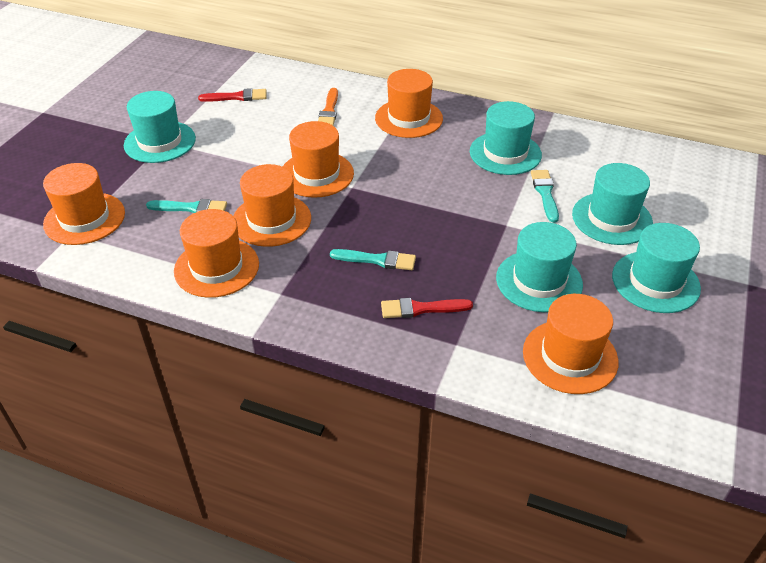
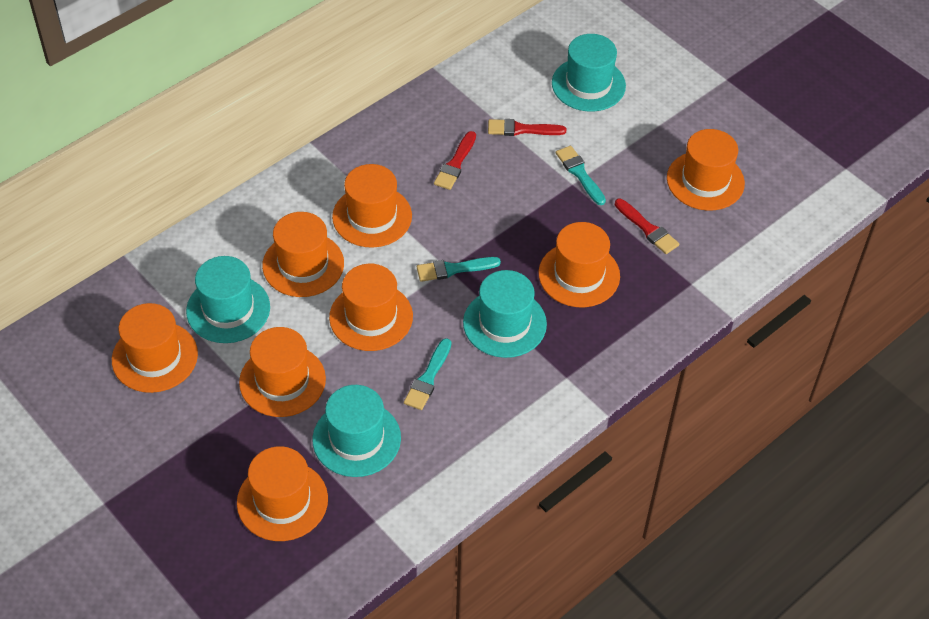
orange brush: [318,88,338,126] = 1 -> none = 0
orange hat: [43,163,125,245] [174,209,259,298] [233,164,311,247] [283,121,354,198] [375,69,443,138] [523,294,619,394] = 6 -> [112,303,198,393] [237,446,328,541] [239,327,326,417] [262,212,344,297] [329,264,413,351] [332,164,412,248] [539,222,620,307] [667,129,745,211] = 8
red brush: [198,88,267,102] [381,298,473,318] = 2 -> [434,131,476,190] [488,119,566,136] [615,199,679,254] = 3
turquoise hat: [124,91,196,163] [470,101,542,175] [496,222,583,312] [572,163,653,245] [612,223,701,313] = 5 -> [186,256,270,343] [313,385,401,477] [463,270,547,358] [552,34,626,112] = 4

